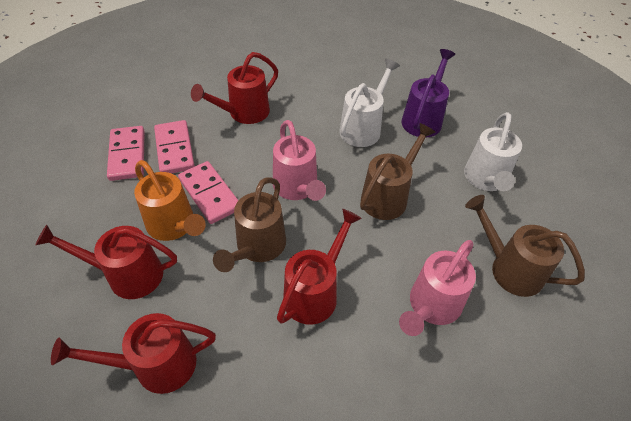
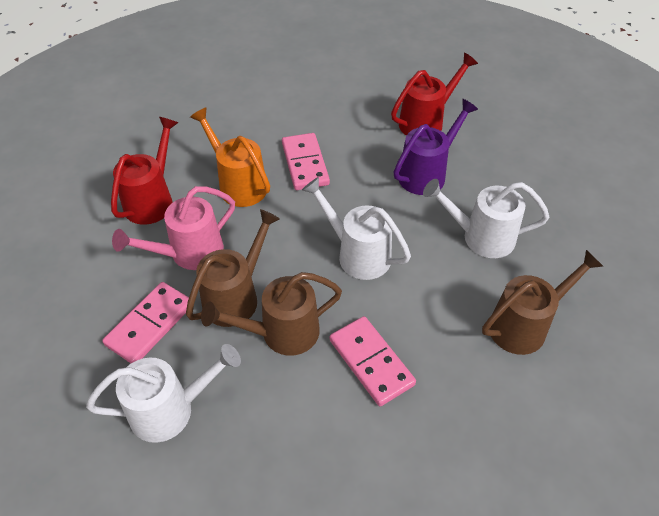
pink watering can: [273,120,326,201] [399,240,476,336] = 2 -> [112,186,235,270] = 1
red watering can: [35,225,177,299] [51,313,216,394] [191,52,278,124] [277,209,362,325] = 4 -> [111,117,178,225] [391,52,478,136] = 2
white watering can: [340,59,400,147] [464,112,522,191] = 2 -> [86,344,241,443] [302,177,411,280] [423,179,549,258] = 3

